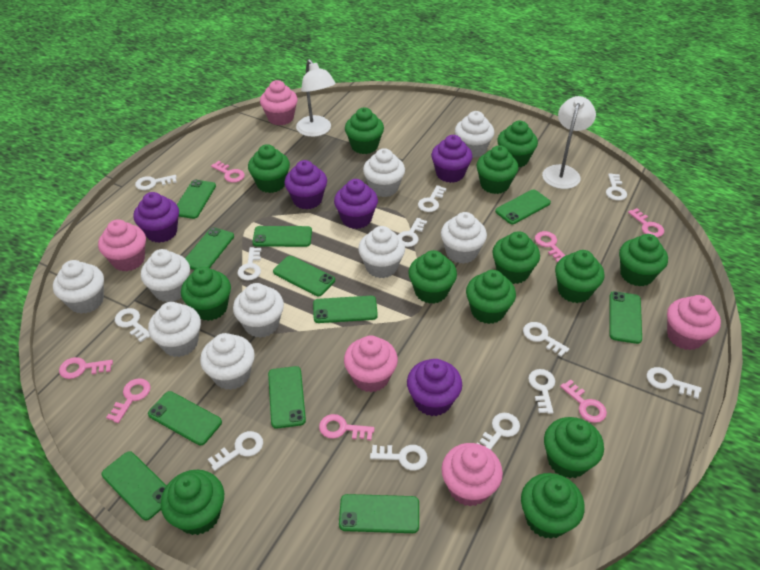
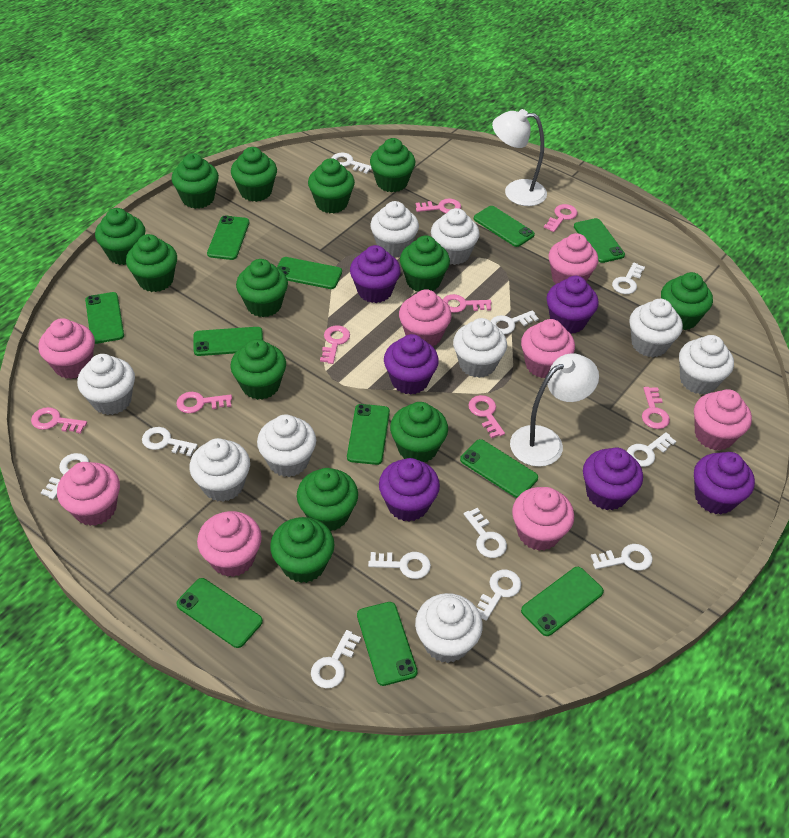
pink cupcake: [98,219,146,271] [260,80,298,125] [344,335,398,392] [441,443,503,506] [667,295,721,350] = 5 -> [38,318,95,379] [57,462,120,526] [197,511,262,577] [399,289,452,347] [512,487,574,551] [521,319,575,378] [548,233,599,284] [694,389,752,450] = 8
pink key: [59,357,113,379] [106,378,151,423] [211,161,245,183] [319,414,375,441] [535,231,565,263] [560,379,607,423] [628,208,664,237] = 7 -> [31,407,87,433] [176,392,232,413] [320,325,350,364] [416,199,461,213] [443,294,492,313] [468,395,505,438] [544,204,578,232] [642,387,670,429] = 8
purple cupcake: [133,192,179,243] [284,160,327,210] [334,179,378,229] [407,359,462,416] [431,135,473,183] = 5 -> [350,245,401,303] [379,458,440,521] [384,334,439,395] [547,276,599,334] [583,448,643,510] [694,452,755,514] = 6
white key: [115,308,150,342] [135,175,177,190] [208,431,263,471] [237,247,261,281] [370,445,428,471] [398,218,427,247] [418,185,447,212] [476,413,520,450] [523,322,569,357] [528,369,555,414] [606,173,627,201] [647,367,701,399] = 12 -> [41,453,89,499] [142,427,198,456] [311,630,361,688] [332,153,372,174] [368,552,431,579] [464,508,507,558] [476,570,521,621] [491,310,539,334] [591,544,653,571] [612,263,645,294] [627,432,676,467] = 11

